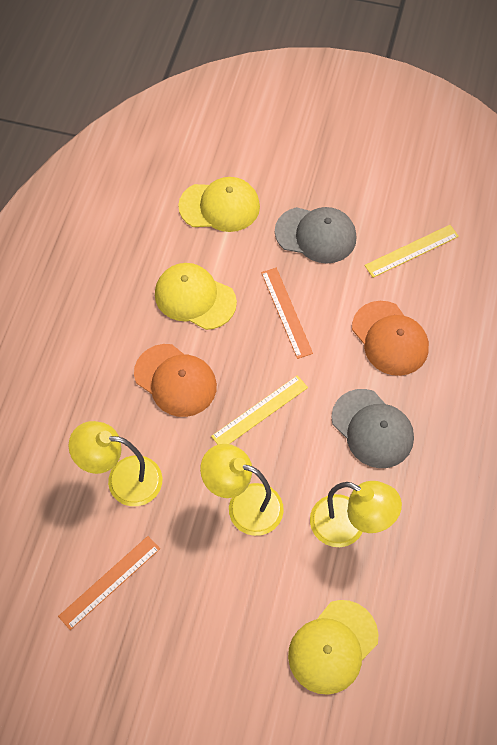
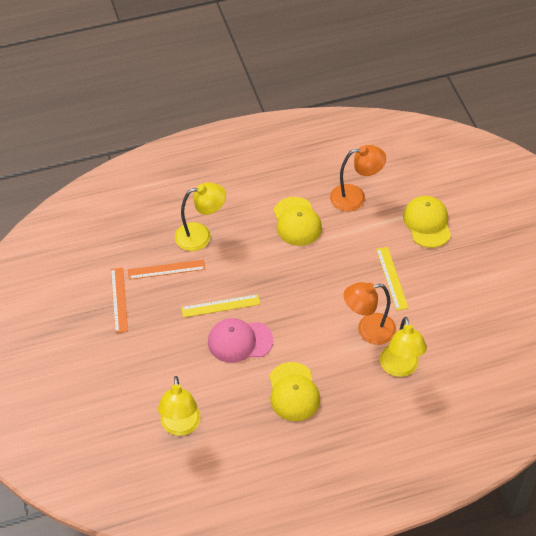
grey cap: [275,207,357,263] [331,389,414,468] = 2 -> none = 0
orange cap: [134,344,217,417] [352,301,429,376] = 2 -> none = 0
orange lamp: none = 0 -> [330,145,386,211] [344,282,396,345] = 2
pink cap: none = 0 -> [208,318,273,363] = 1

